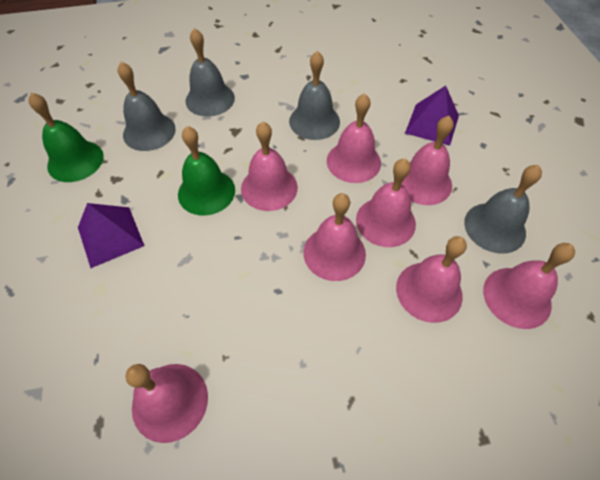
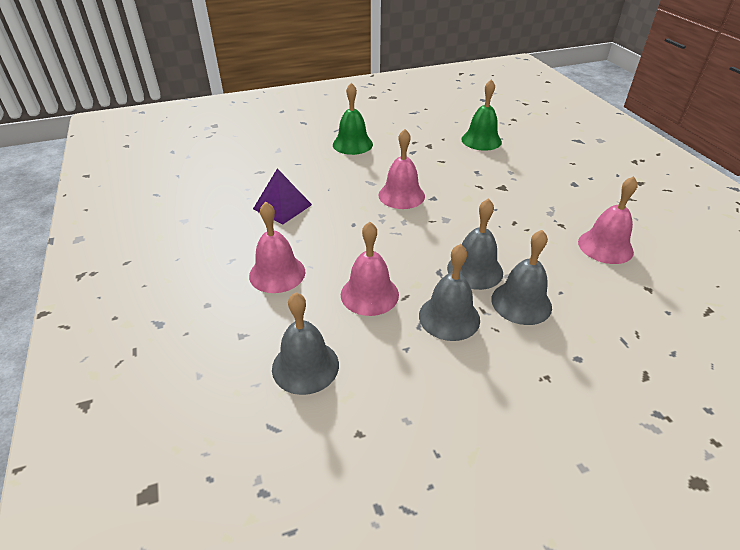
pink bell: [125,364,208,443] [241,122,298,211] [304,193,366,281] [327,93,381,183] [356,159,416,247] [396,236,467,323] [401,116,454,205] [483,243,575,329] = 8 -> [249,202,305,293] [341,222,399,316] [378,129,425,209] [578,176,637,264] = 4
purple pyramid: [78,203,144,268] [405,86,459,146] = 2 -> [253,168,312,225] = 1

